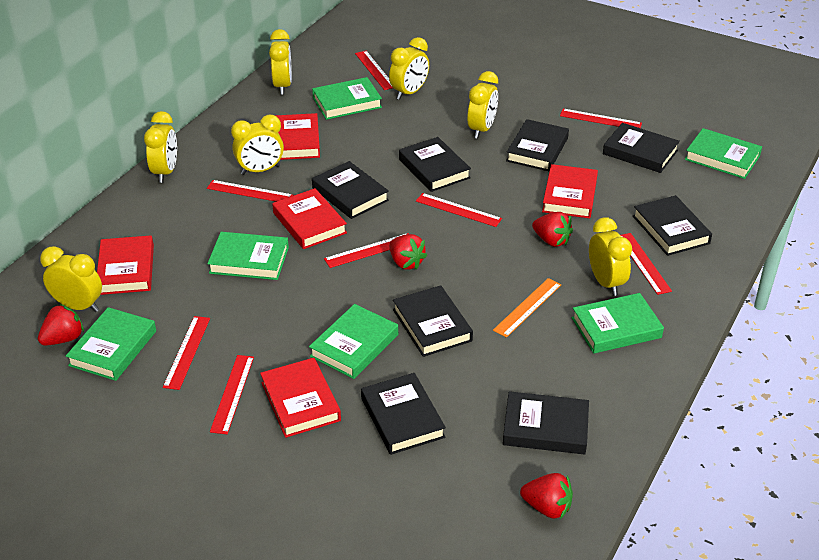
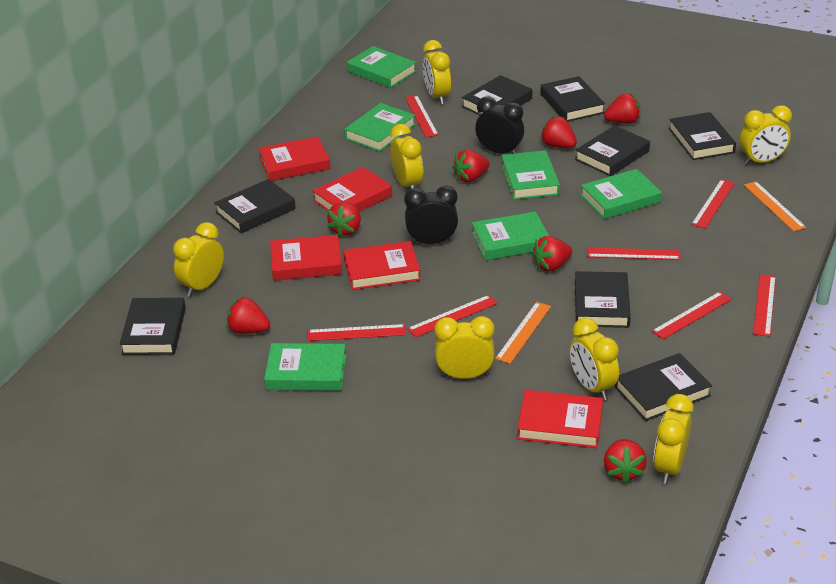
black clock: none = 0 -> [404,186,458,245] [475,96,524,154] = 2
orange ruler: [493,278,561,338] = 1 -> [495,302,551,364] [744,181,806,231] = 2
red ruler: [163,316,210,390] [207,180,294,202] [210,355,254,434] [324,233,409,268] [355,51,393,90] [416,193,502,227] [560,109,642,128] [621,233,672,295] = 8 -> [308,324,406,341] [405,95,439,137] [407,295,498,338] [587,247,681,260] [652,292,732,340] [691,179,735,229] [753,275,776,337] = 7
red strawberry: [38,304,84,346] [389,234,427,270] [520,473,573,519] [532,212,573,247] = 4 -> [226,297,270,334] [327,202,361,237] [452,150,490,182] [532,236,572,272] [540,116,577,148] [604,93,640,124] [604,439,647,484] = 7

